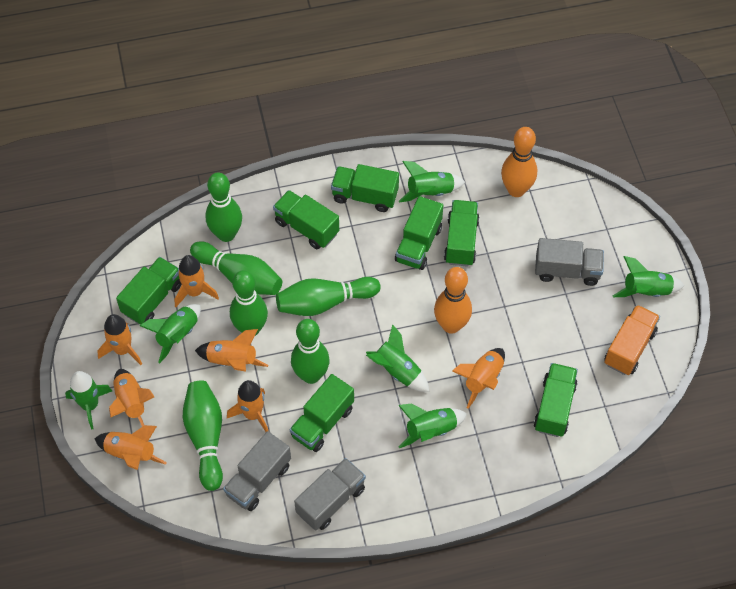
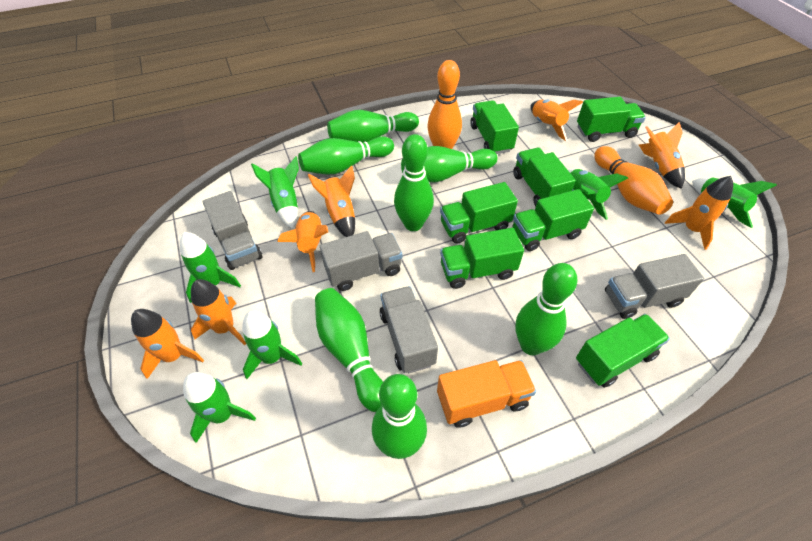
green bowling pin: [183,381,223,491] [190,241,282,295] [205,173,242,242] [230,270,268,336] [276,277,381,316] [291,319,330,384] = 6 -> [298,136,394,175] [315,288,383,412] [327,110,419,143] [372,374,427,459] [394,134,434,231] [401,146,498,182] [516,263,577,355] = 7
grey truck: [223,431,291,511] [294,458,366,530] [535,238,604,286] = 3 -> [203,191,262,270] [320,231,402,291] [380,286,438,374] [605,254,704,319] = 4

